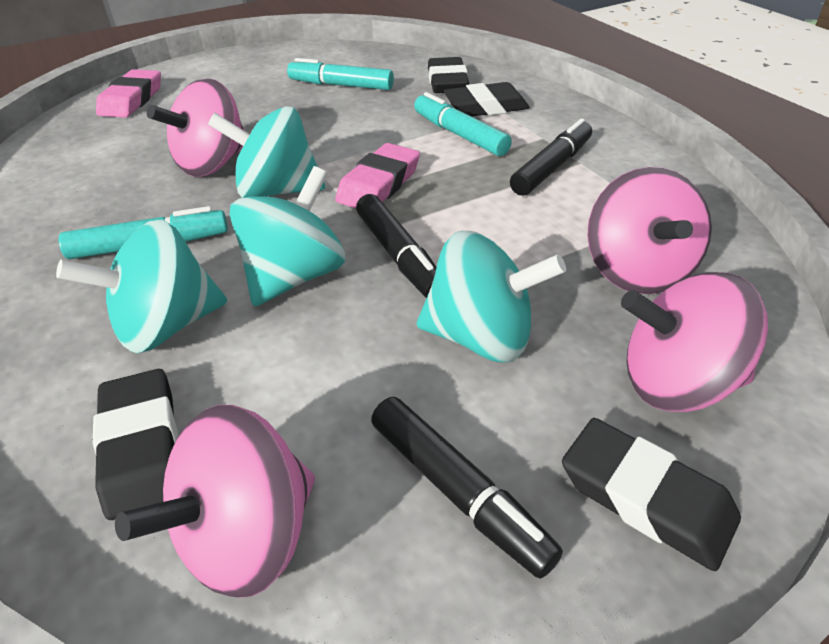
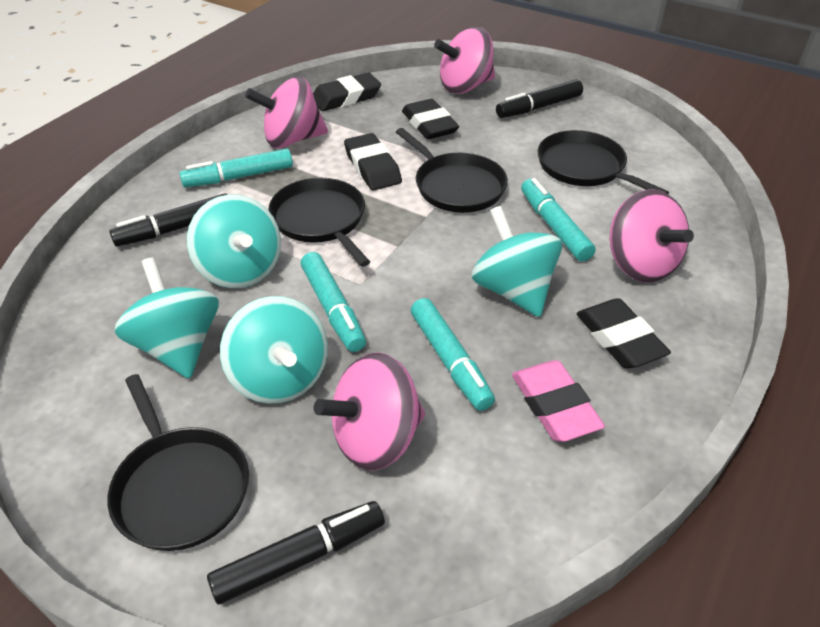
black pan: none = 0 -> [108,374,249,551] [268,178,370,267] [396,128,508,213] [537,130,669,194] = 4
pink eraser: [96,69,161,118] [335,143,420,208] = 2 -> [512,360,605,442] = 1
turquoise marker: [59,206,228,259] [287,58,394,90] [414,92,512,156] = 3 -> [179,149,293,187] [301,252,366,352] [411,298,495,411] [521,178,596,262] = 4

